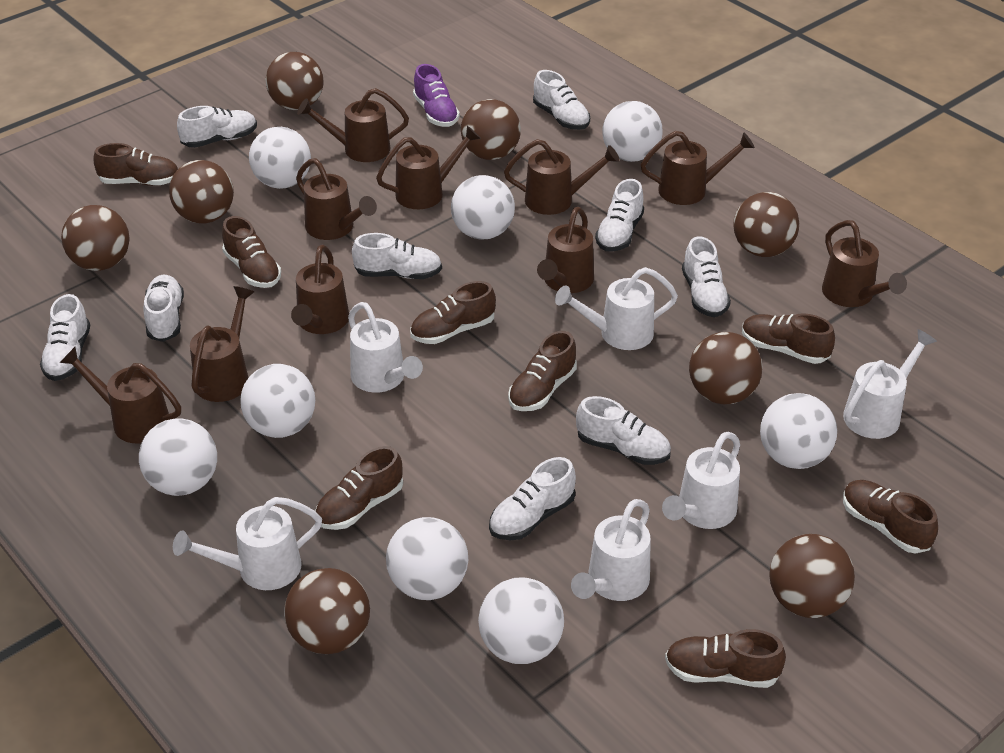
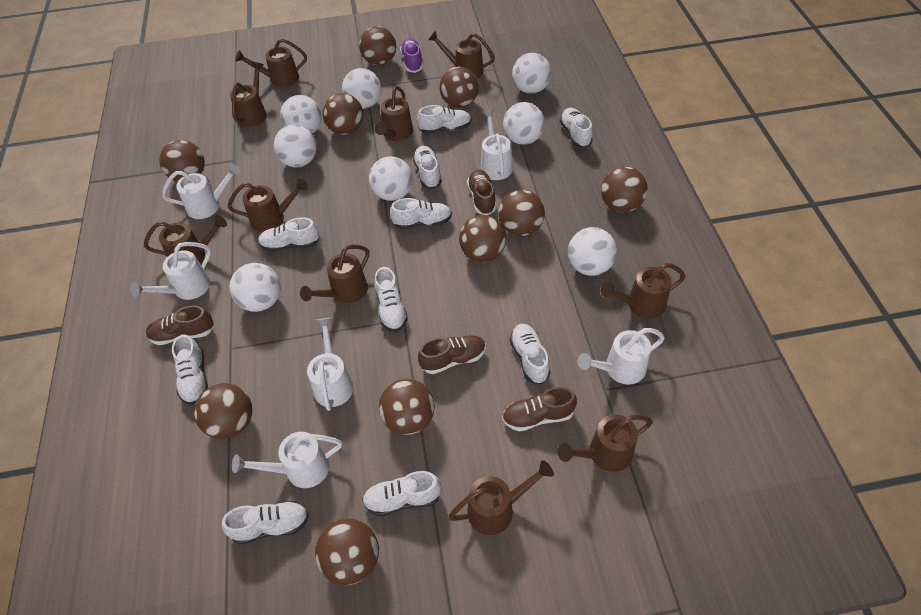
brown ball: [61,205,130,271] [169,160,234,223] [266,52,324,110] [284,568,370,654] [461,99,521,160] [689,332,762,404] [733,192,799,257] [769,534,855,618] = 8 -> [159,140,205,182] [194,383,252,439] [315,519,379,585] [322,93,363,135] [359,26,396,66] [379,379,435,435] [440,67,479,108] [459,215,506,262] [499,190,545,236] [601,167,648,213] = 10
brown shoe: [94,143,178,186] [222,216,281,288] [315,446,403,530] [410,281,496,344] [508,331,577,411] [665,629,786,688] [742,313,835,364] [843,480,938,554] = 8 -> [146,306,214,345] [418,335,486,374] [467,170,496,215] [502,387,577,431] = 4
white shoe: [40,294,90,381] [143,275,184,342] [177,106,257,148] [352,233,442,279] [489,457,576,540] [533,70,590,130] [576,396,671,465] [595,179,644,252] [682,236,731,317] = 9 -> [172,335,208,405] [222,501,309,545] [258,217,320,252] [362,471,441,516] [374,267,408,332] [390,198,452,229] [413,146,442,189] [417,105,472,134] [510,324,550,384] [560,108,593,148] = 10

